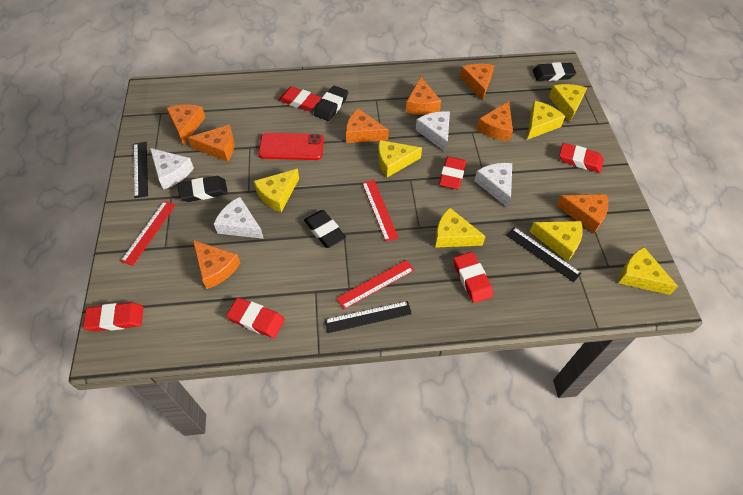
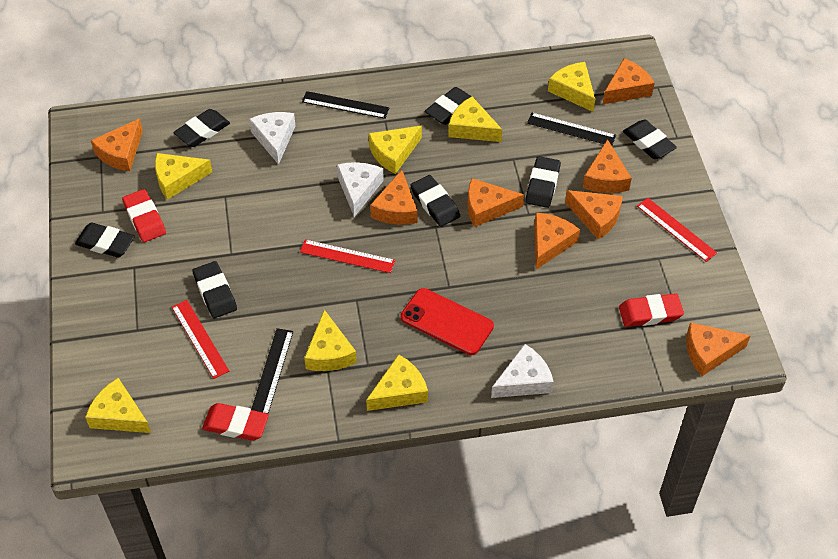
black eraser: [178,176,228,202] [304,210,346,248] [314,86,348,121] [533,62,576,81] = 4 -> [75,223,135,258] [173,109,230,147] [192,261,237,318] [410,175,460,227] [425,87,476,125] [525,156,561,208] [623,119,677,159] = 7
red eraser: [83,303,143,332] [226,298,285,338] [279,86,321,111] [439,156,466,189] [453,252,493,303] [559,143,604,173] = 6 -> [122,189,166,242] [202,403,269,441] [619,293,684,327] = 3
white cheese: [150,148,194,190] [214,197,264,239] [416,111,450,152] [474,163,512,208] = 4 -> [249,112,296,165] [337,162,384,217] [491,344,554,398] = 3

